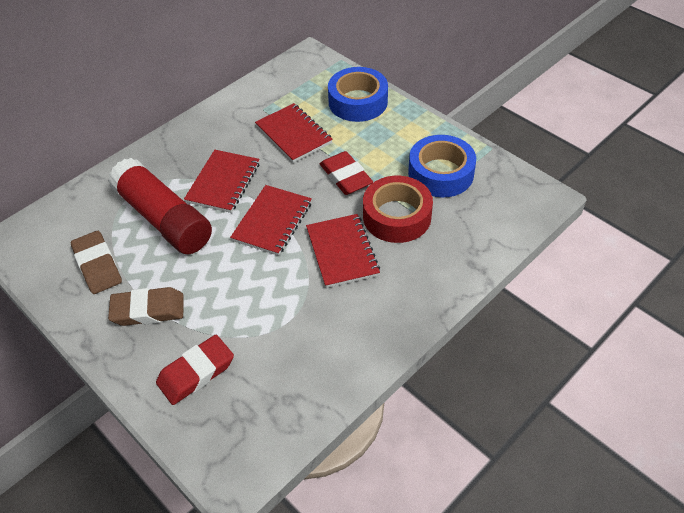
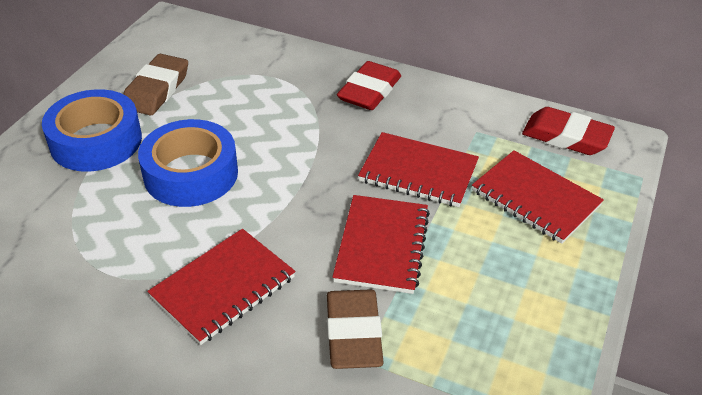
red glue stick: [108,158,212,254] = 1 -> none = 0
red tape: [363,176,433,243] = 1 -> none = 0

